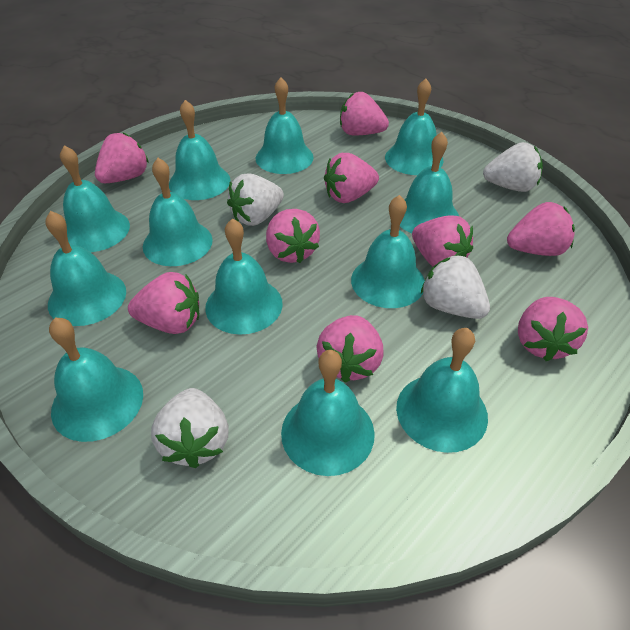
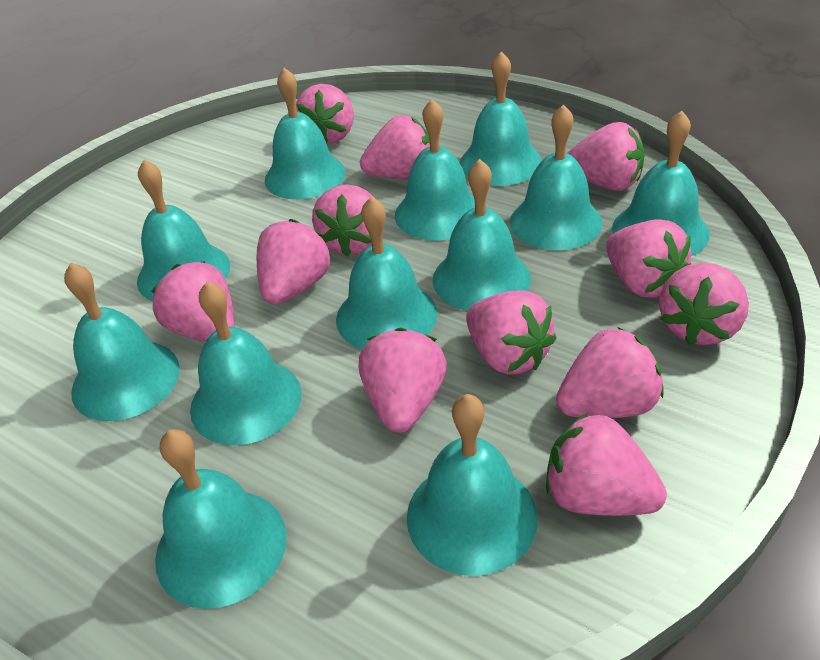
pink strawberry: [95,133,149,183] [128,272,199,334] [266,209,320,263] [316,315,384,383] [324,153,379,203] [340,92,389,135] [412,215,473,266] [507,202,575,256] [518,297,588,361] = 9 -> [151,261,235,342] [257,219,331,305] [296,84,354,145] [312,184,374,256] [359,327,447,433] [360,115,430,179] [466,291,556,374] [546,413,667,516] [556,327,664,418] [567,122,645,191] [606,219,691,298] [659,263,749,346] = 12
white strawberry: [151,388,229,468] [227,173,284,226] [421,255,490,319] [483,142,543,192] = 4 -> none = 0

